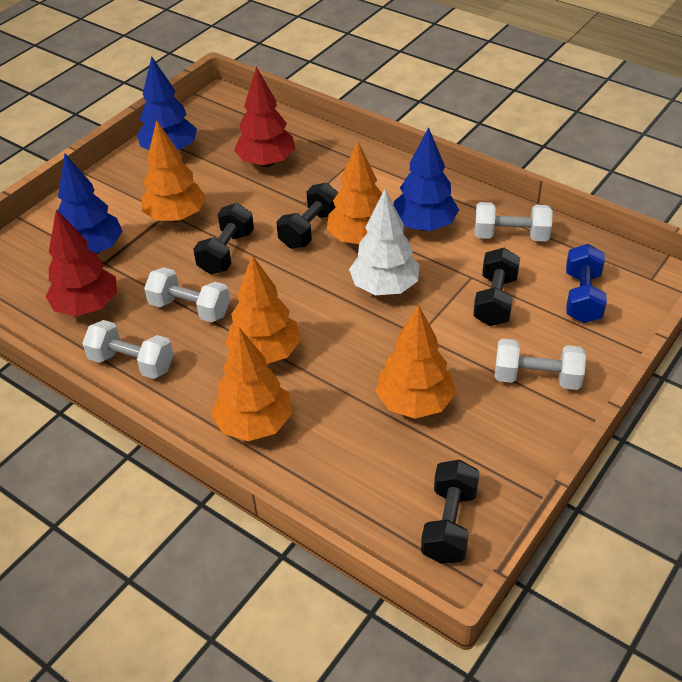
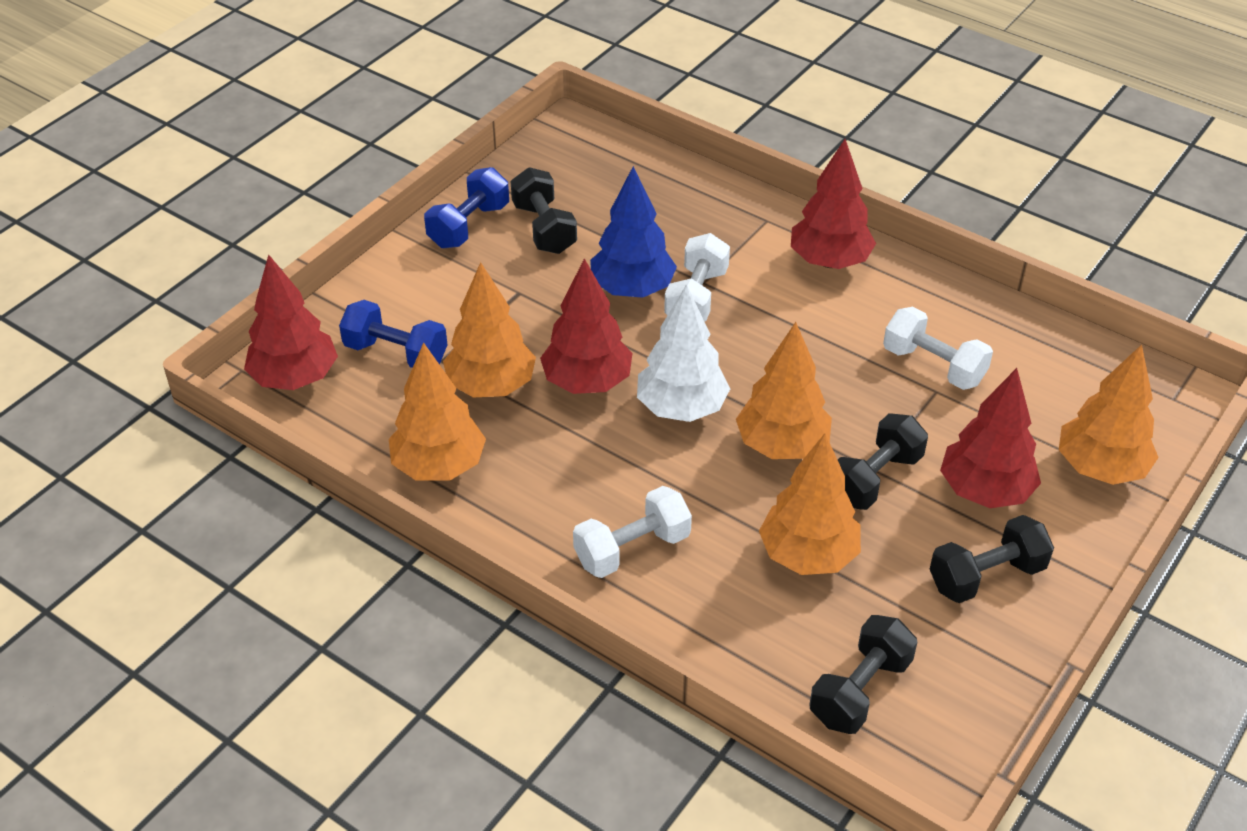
blue dumbbell: [566,244,607,323] = 1 -> [339,300,448,368] [424,167,509,248] = 2
blue tree: [58,154,123,254] [137,56,197,151] [394,127,459,231] = 3 -> [590,166,677,298] = 1
red tree: [45,209,117,316] [234,67,296,167] = 2 -> [244,254,338,390] [540,258,633,394] [791,139,876,269] [940,368,1041,508] = 4
white dumbbell: [82,320,174,379] [144,267,230,323] [475,202,553,241] [495,339,586,390] = 4 -> [573,486,692,578] [664,233,730,321] [883,307,993,390] = 3

